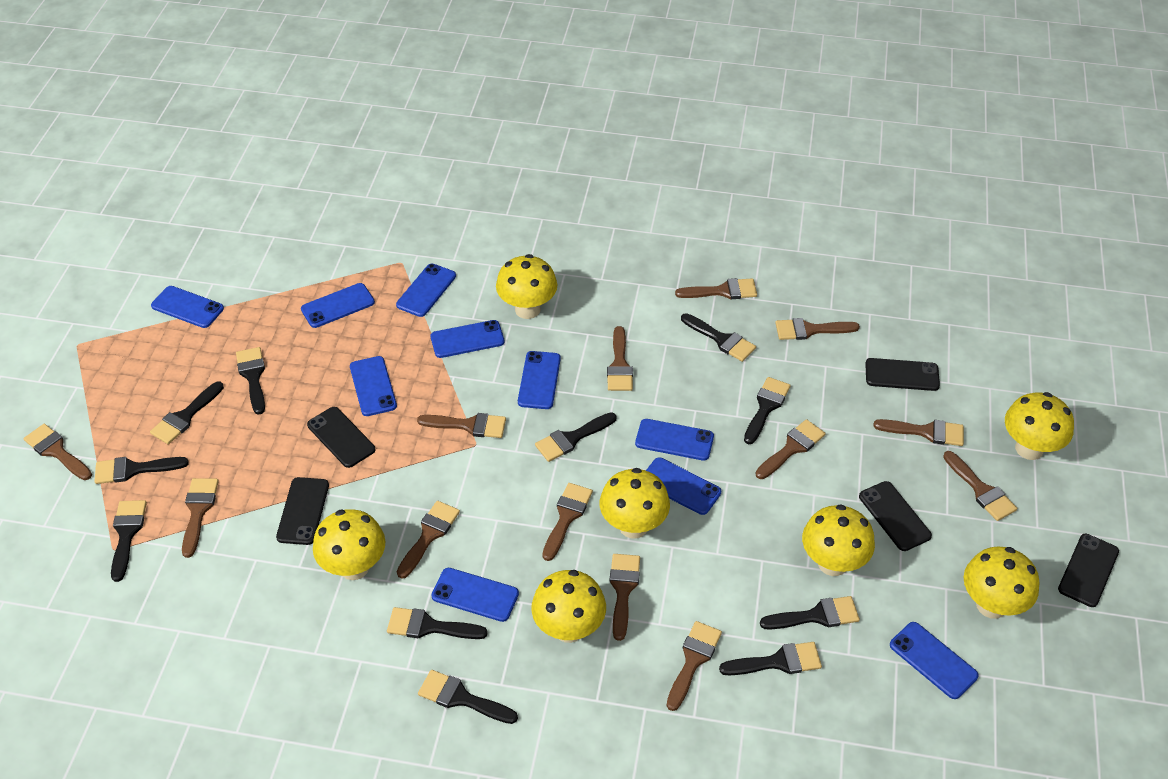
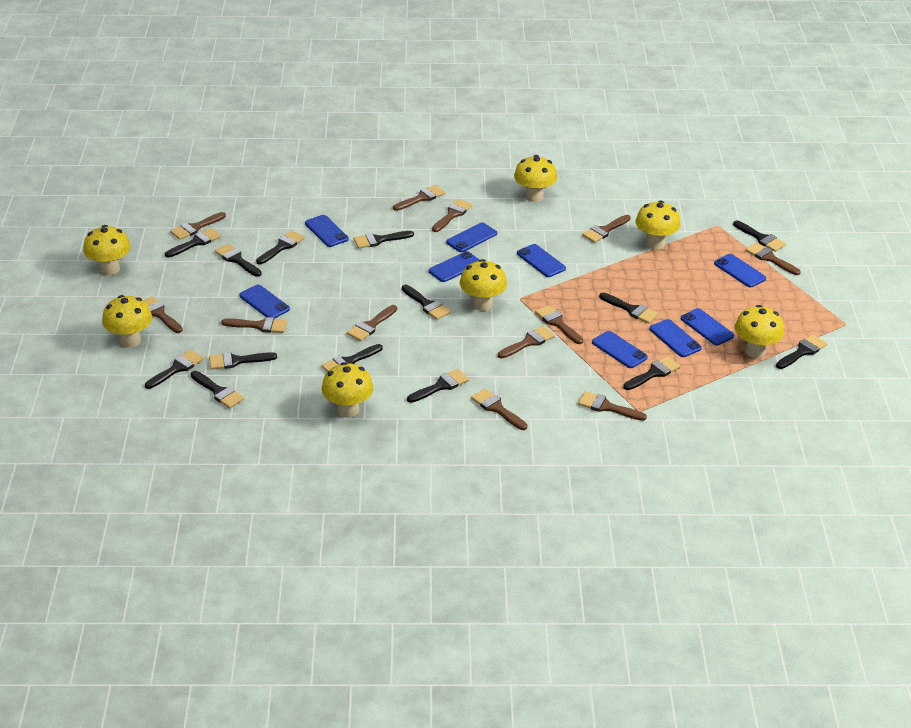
black brush: [94,457,189,484] [111,500,147,582] [150,381,224,444] [236,347,265,415] [387,607,488,639] [418,670,518,724] [535,412,617,462] [681,313,756,362] [719,642,822,675] [744,377,791,444] [760,596,860,630] = 11 -> [145,350,204,389] [165,228,221,257] [191,371,244,408] [209,352,277,369] [215,244,262,277] [256,231,305,264] [321,344,383,372] [353,231,414,248] [402,285,451,320] [407,369,469,403] [599,293,659,323] [623,356,680,390] [733,220,786,252] [776,335,827,369] = 14
black phone: [276,477,329,545] [307,407,375,468] [859,481,932,551] [865,358,940,391] [1058,534,1119,607] = 5 -> none = 0
blue phone: [151,286,224,328] [301,283,375,328] [350,356,397,416] [396,264,456,317] [430,320,505,358] [431,568,519,622] [518,351,561,409] [635,419,714,461] [646,457,721,515] [890,622,979,699] = 10 -> [239,285,290,319] [305,215,349,247] [429,251,480,282] [446,223,497,252] [517,244,566,277] [592,331,648,368] [650,319,702,357] [681,308,734,345] [714,254,766,287] = 9
brown brush: [23,424,92,480] [182,478,219,558] [397,501,460,579] [417,413,506,438] [542,483,593,561] [607,326,633,391] [610,554,640,641] [667,621,722,711] [675,278,757,299] [755,419,825,479] [775,318,860,340] [873,419,964,446] [943,451,1017,521] = 13 -> [143,296,183,333] [170,212,226,240] [221,317,287,333] [347,305,397,341] [393,185,445,211] [432,199,472,232] [471,388,527,430] [498,326,555,358] [535,305,583,344] [578,391,647,421] [582,215,630,243] [746,242,801,275] = 12

